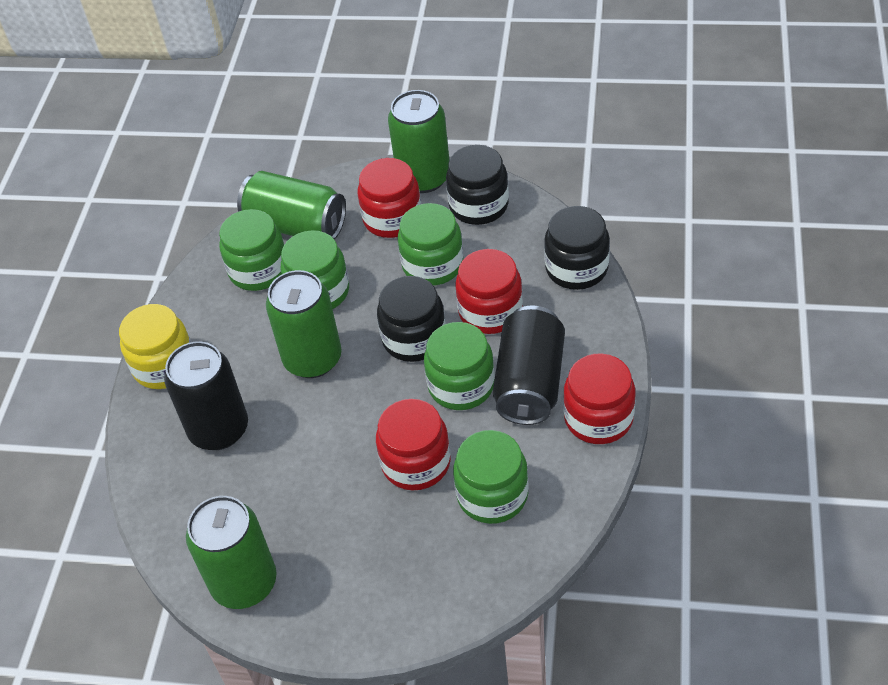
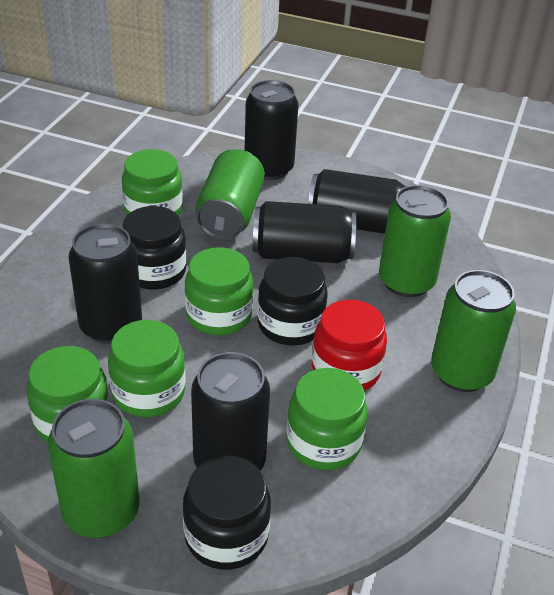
black can: [164,341,248,450] [493,305,565,425] = 2 -> [69,223,142,344] [191,352,270,471] [245,80,299,180] [253,201,357,263] [308,169,407,234] = 5
red jar: [358,158,421,238] [376,399,451,490] [455,249,523,334] [563,353,636,444] = 4 -> [312,300,387,391] = 1
yellow jar: [119,304,191,389] = 1 -> none = 0

